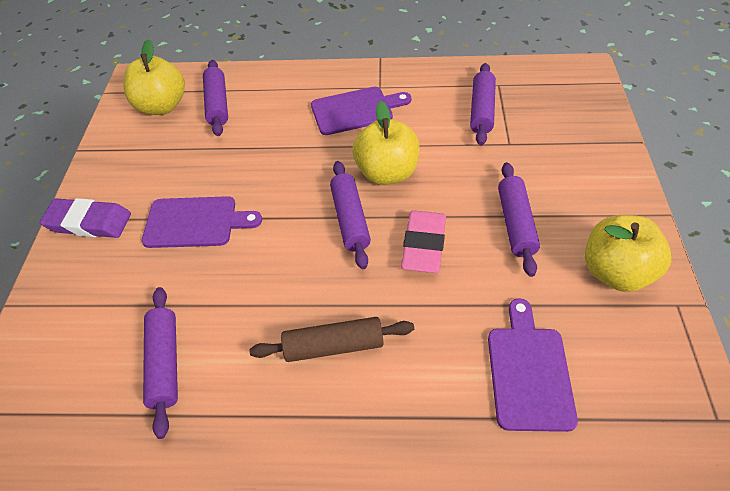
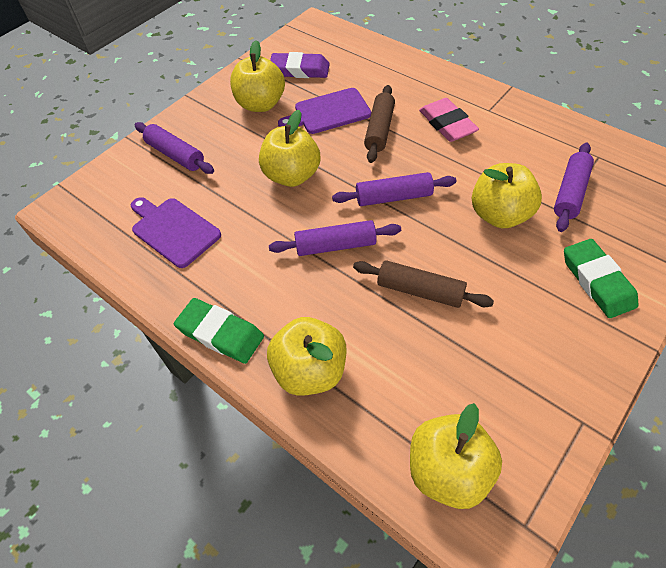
brown rolling pin: [249,317,414,362] = 1 -> [353,260,494,308] [364,85,395,163] = 2
green eraser: none = 0 -> [174,298,264,364] [564,239,639,318] = 2
purple cutting board: [142,196,262,248] [311,87,411,135] [488,299,578,432] = 3 -> [131,197,221,268] [278,88,371,134] = 2
purple rolling pin: [143,287,178,439] [203,60,228,136] [330,161,371,269] [470,63,496,145] [498,162,540,277] = 5 -> [134,122,214,174] [269,220,401,256] [332,172,456,206] [554,143,594,232] = 4
yellow apple: [123,39,185,115] [353,101,420,185] [585,215,671,292] = 3 -> [230,40,285,112] [259,110,320,187] [267,317,346,396] [410,403,502,509] [472,163,542,228] = 5

